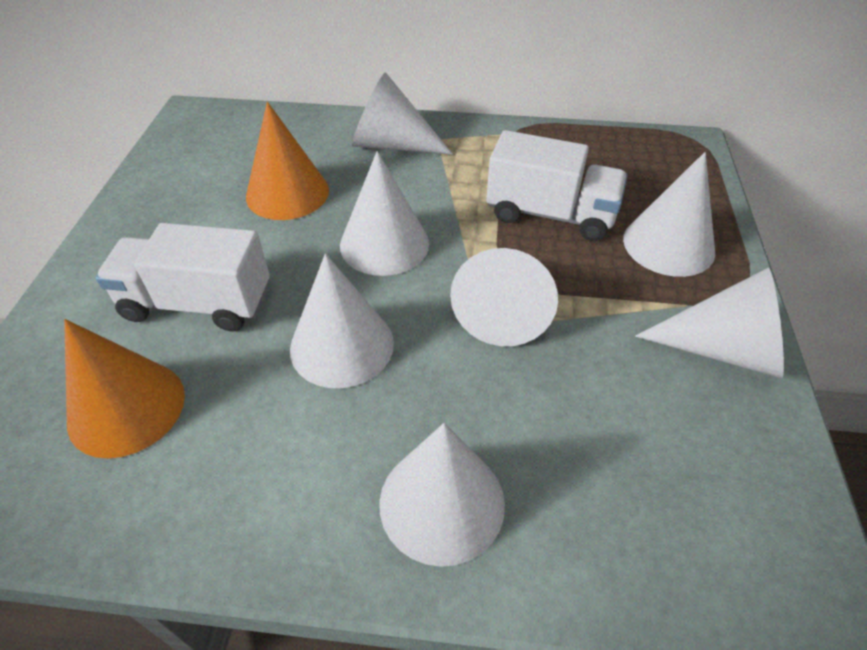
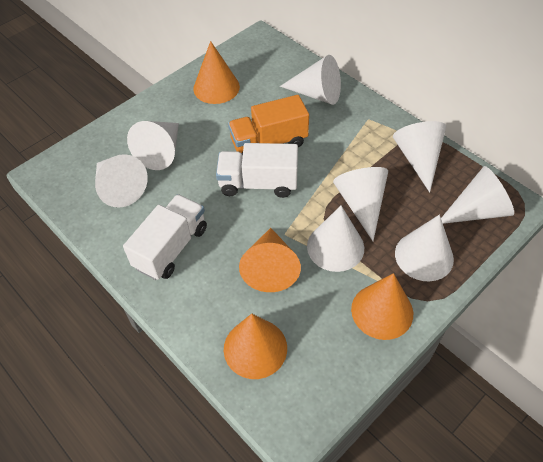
orange cone: [64,319,185,459] [246,102,329,220] = 2 -> [193,41,240,104] [224,314,287,379] [239,228,301,292] [351,273,413,340] = 4
orange truck: none = 0 -> [228,95,309,157] = 1
white cone: [290,254,394,388] [340,151,429,276] [352,72,453,155] [379,423,505,567] [450,248,558,346] [623,152,715,277] [635,268,784,378] = 7 -> [95,154,148,208] [127,121,179,170] [280,55,341,105] [307,206,364,272] [333,167,388,241] [393,121,446,193] [395,215,454,281] [441,166,514,224] = 8

